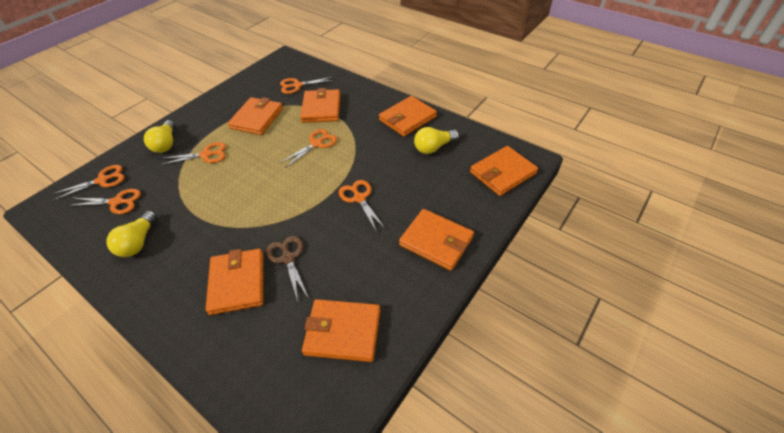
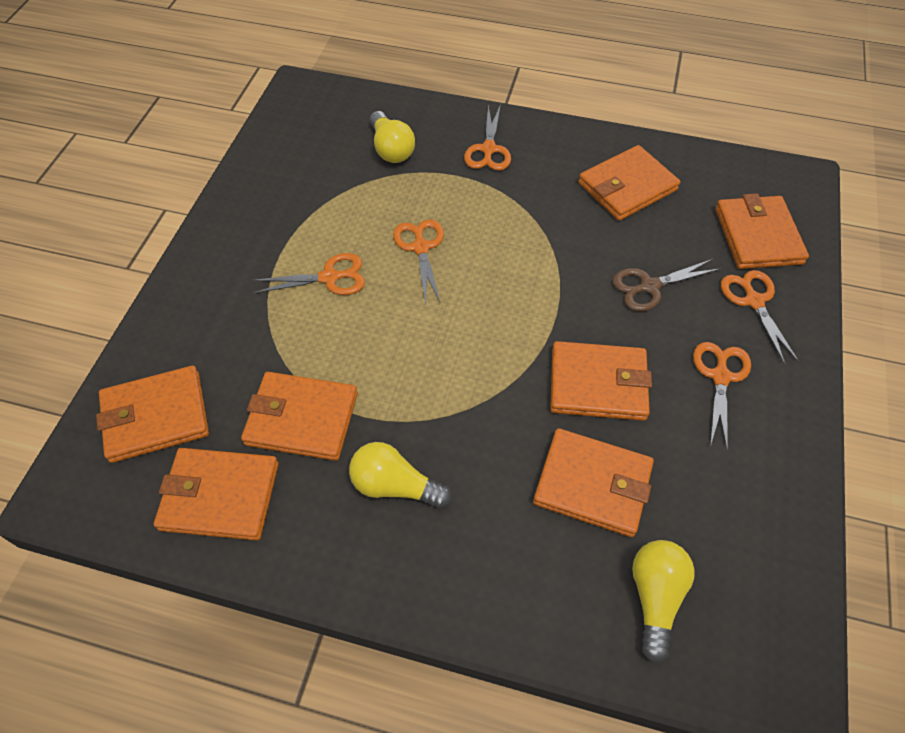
orange scissors: [52,165,125,201] [68,189,141,214] [160,142,226,165] [280,77,334,94] [280,129,337,168] [339,180,385,231] = 6 -> [252,253,365,295] [393,219,444,305] [464,104,511,171] [693,342,751,451] [721,270,799,365] = 5

